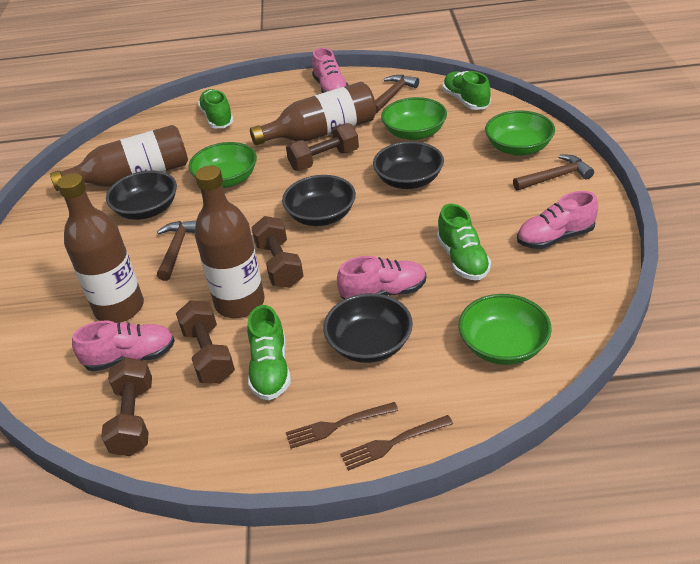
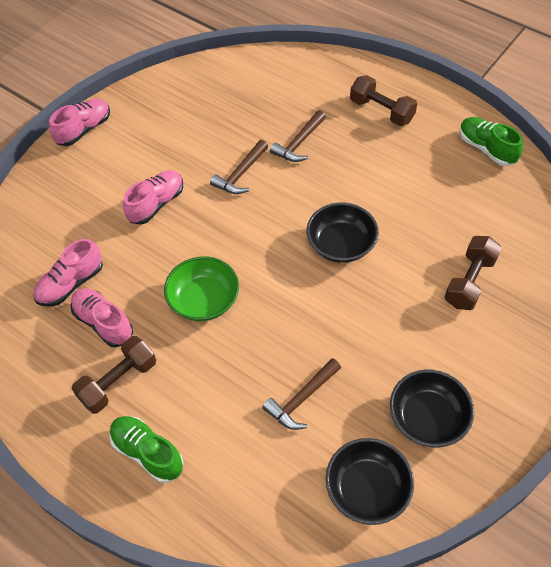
black bowl: [106,171,177,220] [282,175,356,226] [323,293,413,363] [373,141,444,189] = 4 -> [307,203,379,263] [326,438,414,525] [390,370,474,448] = 3
brown bottle: [50,125,188,191] [57,173,144,323] [195,165,265,318] [250,82,376,145] = 4 -> none = 0
brown dumbbell: [101,357,152,456] [176,300,235,384] [251,216,303,288] [286,123,359,171] = 4 -> [72,336,156,414] [350,75,417,126] [445,236,501,310] = 3
brown fork: [286,402,398,449] [340,415,453,471] = 2 -> none = 0
green bowl: [189,142,257,188] [381,97,447,140] [458,294,552,365] [485,110,555,156] = 4 -> [164,256,239,321] = 1
green shoe: [198,89,234,128] [247,305,291,400] [437,203,491,280] [443,71,491,110] = 4 -> [109,416,184,483] [460,117,523,166] = 2

